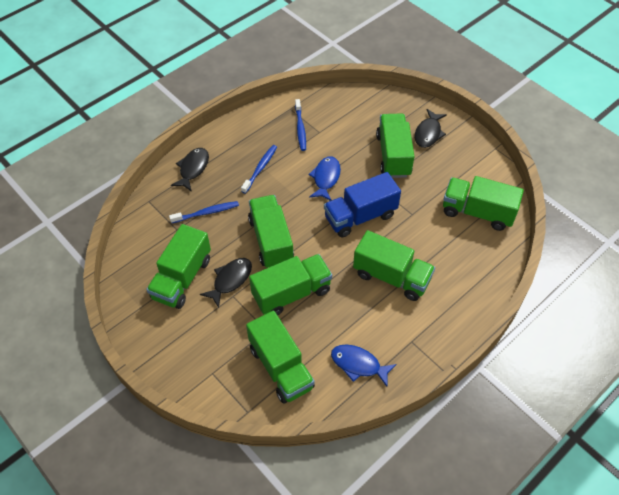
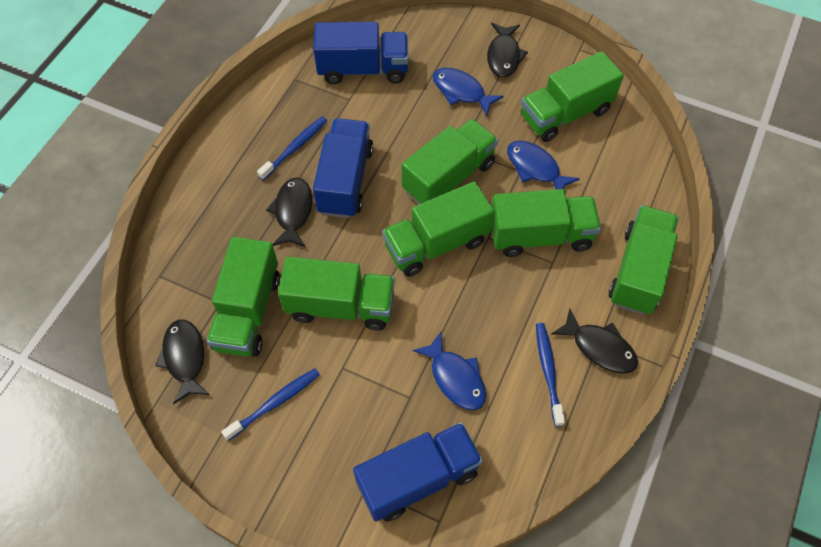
black fish: [171,148,209,192] [200,258,252,308] [415,109,447,148] = 3 -> [155,320,210,405] [266,178,312,247] [487,23,528,77] [551,308,638,374] = 4
blue fish: [308,156,341,201] [331,345,397,387] = 2 -> [412,332,486,410] [433,68,504,116] [507,141,580,189] = 3
blue truck: [324,172,401,238] = 1 -> [313,22,408,84] [313,118,373,218] [353,422,483,522] = 3

